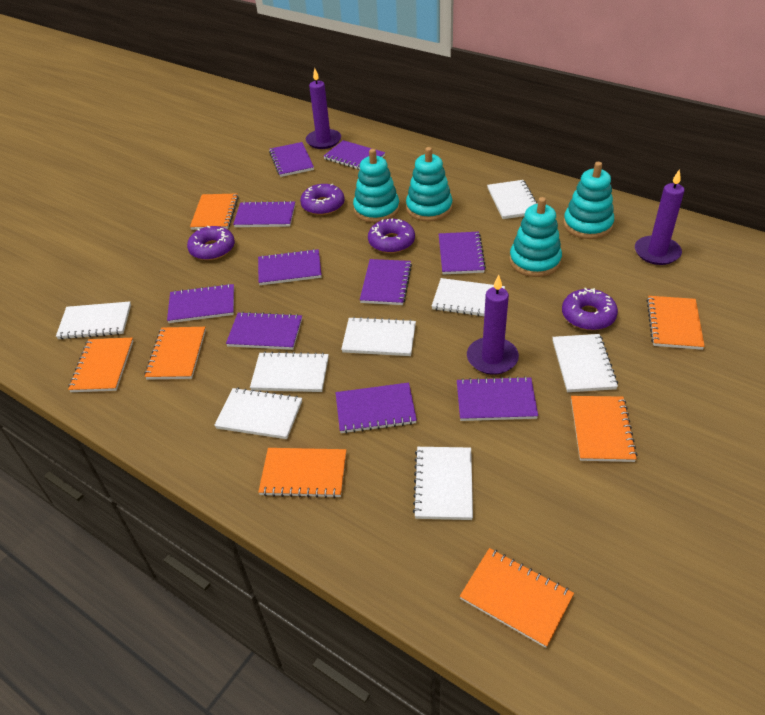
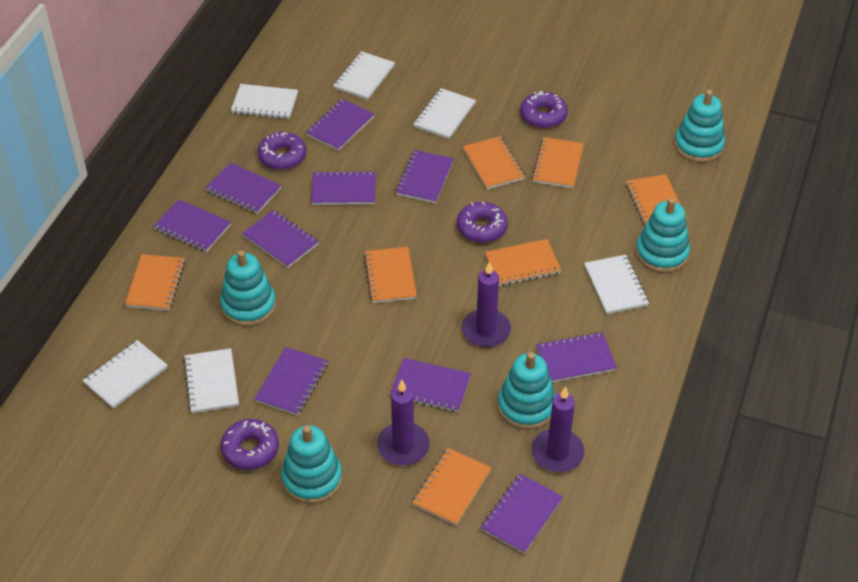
turquoise stacking toy: [353,149,399,223] [406,147,452,221] [509,197,562,277] [563,162,614,239] = 4 -> [220,250,276,326] [281,425,342,504] [498,352,555,430] [636,198,690,273] [674,90,725,163] = 5
white notebook: [56,301,131,339] [214,387,302,439] [250,352,329,392] [341,317,416,356] [413,447,473,520] [432,278,505,316] [487,180,537,219] [552,334,618,392] = 8 -> [82,340,168,409] [183,348,239,413] [231,84,298,119] [333,51,395,100] [413,88,476,139] [584,255,649,314] = 6

